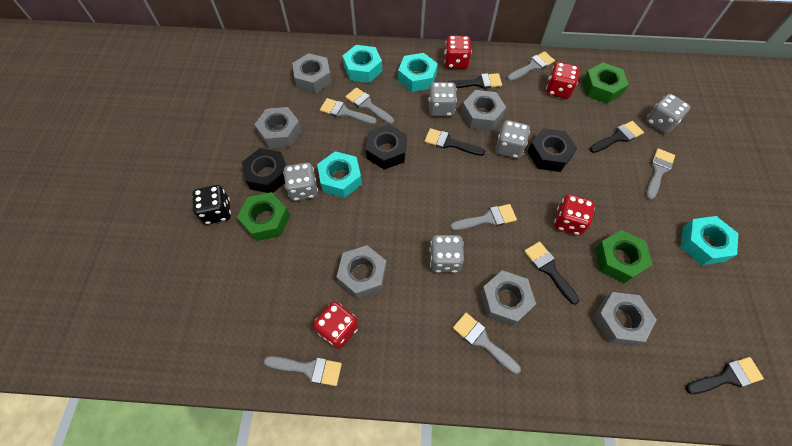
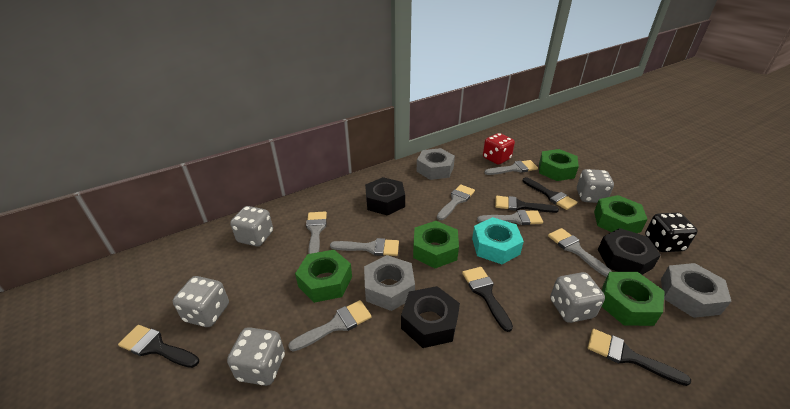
green nut: [237,192,290,241] [583,63,629,104] [595,230,652,283] = 3 -> [295,250,352,303] [413,221,459,268] [539,149,579,181] [594,195,648,233] [601,272,665,326] = 5
grey nut: [254,107,302,148] [292,53,332,93] [337,245,387,299] [461,90,506,131] [480,270,536,326] [593,292,657,346] = 6 -> [364,255,415,311] [416,148,455,180] [661,263,732,318] = 3
red dice: [313,302,359,349] [444,35,472,69] [546,62,579,99] [554,194,595,235] = 4 -> [483,133,515,165] = 1
turquoise nut: [317,151,362,198] [343,45,382,83] [398,53,438,92] [681,216,738,265] = 4 -> [472,217,524,264] = 1

